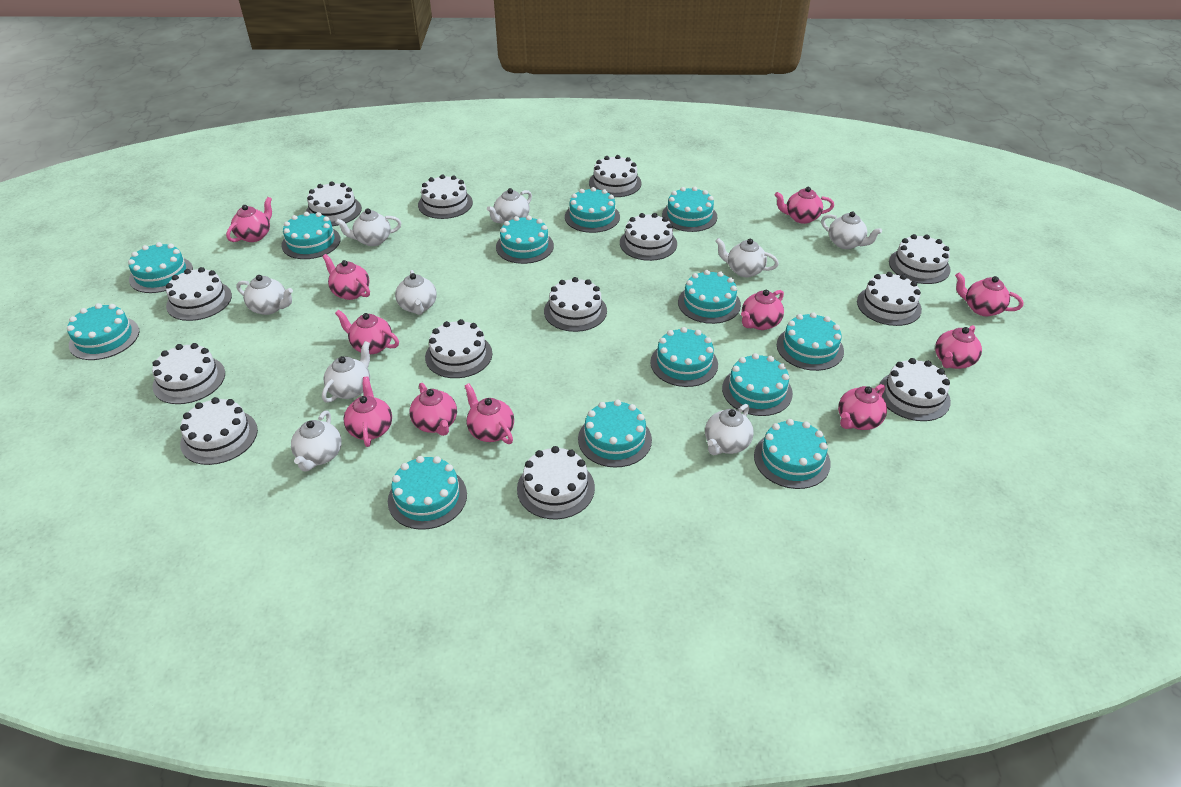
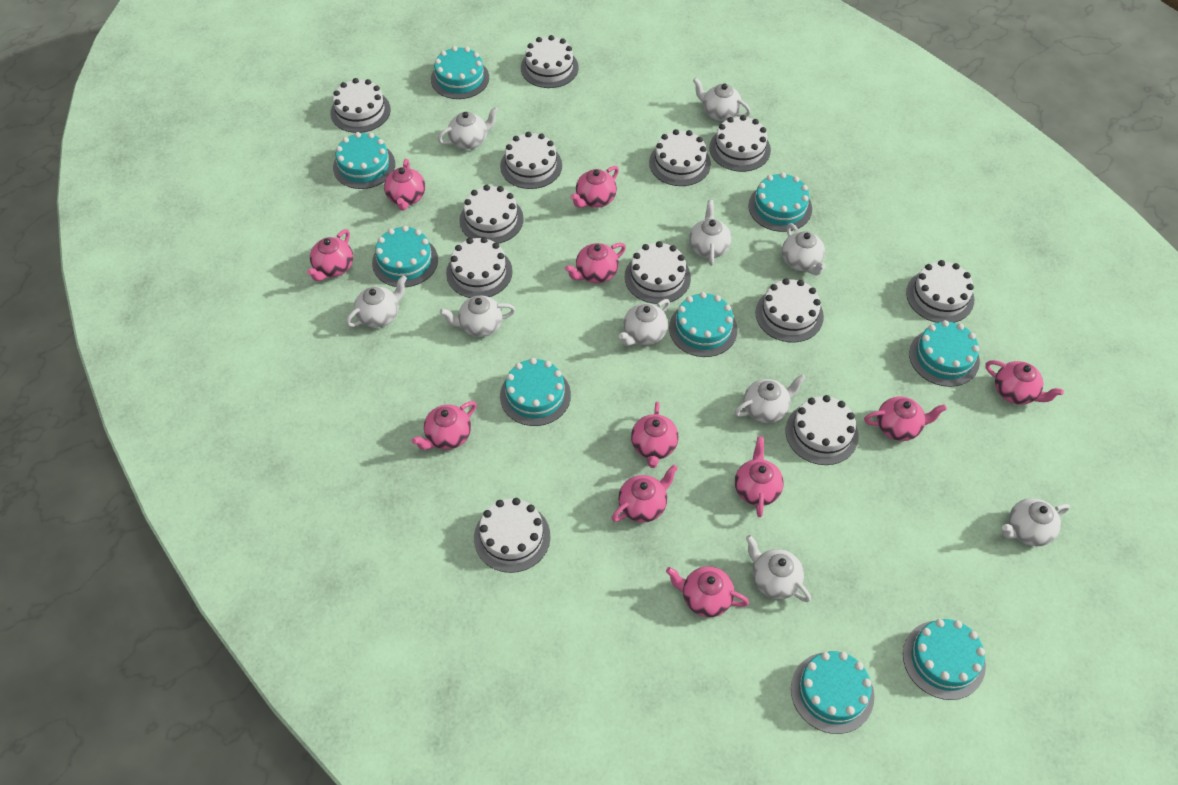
turquoise cake: [67,303,139,360] [128,242,193,293] [281,212,341,259] [388,456,467,530] [496,215,554,264] [565,187,620,233] [578,400,652,468] [650,327,718,387] [662,187,717,232] [678,270,741,324] [722,353,793,416] [754,419,831,489] [777,312,844,371] = 13 -> [333,132,395,189] [372,226,438,287] [431,46,489,99] [500,358,571,426] [669,292,738,357] [748,172,812,232] [791,651,874,734] [903,619,986,700] [909,320,980,387] = 9
white cake: [152,343,225,404] [166,267,232,321] [180,397,258,465] [306,181,362,226] [418,175,473,219] [425,319,492,378] [517,446,595,519] [544,277,607,332] [589,155,642,197] [620,213,677,261] [857,272,922,326] [878,358,951,421] [889,234,951,284] = 13 -> [330,78,391,133] [446,237,513,298] [459,185,524,244] [474,498,550,573] [500,132,562,189] [521,35,579,88] [625,241,691,304] [649,129,711,186] [709,115,771,172] [755,278,824,342] [786,395,859,465] [906,260,974,323] = 12
white teapot: [236,275,293,315] [291,411,342,471] [322,341,370,403] [335,208,401,246] [395,270,437,315] [487,188,532,224] [705,404,754,455] [715,238,779,277] [821,211,882,249] = 9 -> [346,275,407,328] [438,107,498,149] [440,296,516,337] [619,299,670,346] [689,200,732,266] [693,78,751,121] [734,374,806,423] [746,535,811,602] [782,223,826,275] [1002,498,1070,546] = 10

